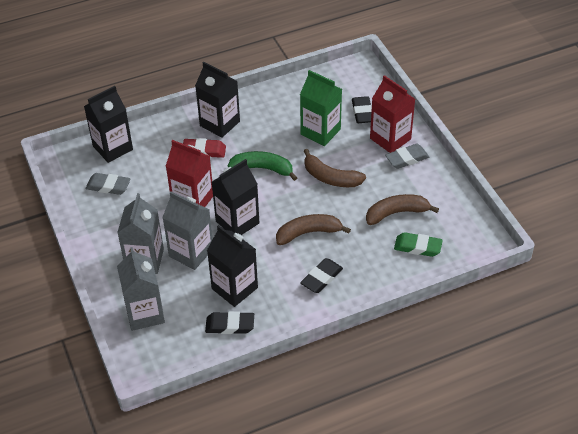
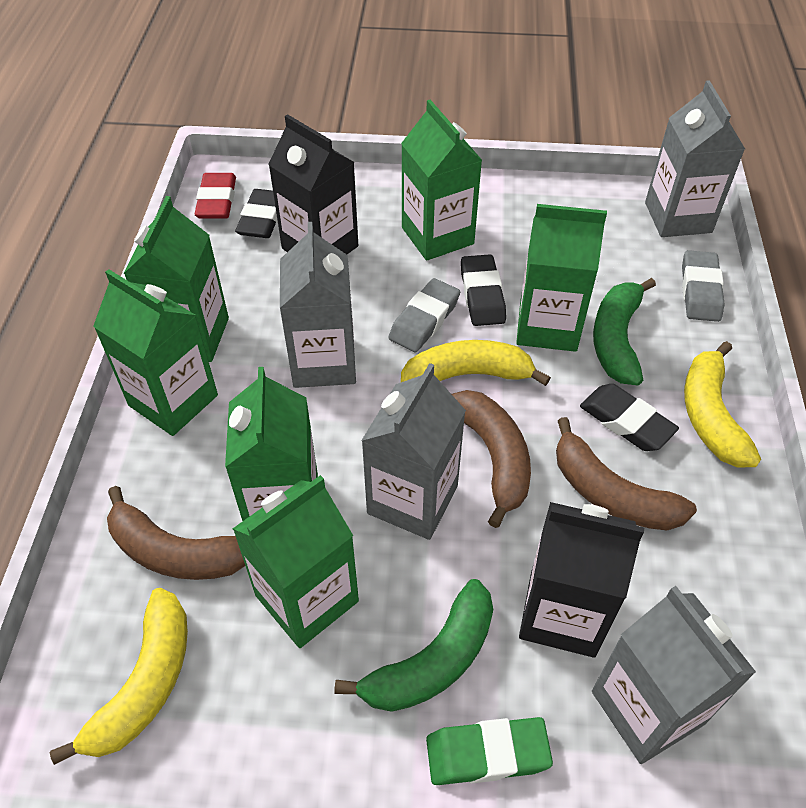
black carton: [84,86,133,163] [195,62,240,138] [207,225,258,307] [212,159,259,235] = 4 -> [268,114,358,254] [519,502,644,658] = 2
green banana: [228,151,298,181] = 1 -> [335,579,493,712] [593,278,656,385] = 2
green carton: [300,70,342,146] = 1 -> [93,269,218,436] [123,196,229,362] [225,367,318,521] [233,475,359,648] [401,100,482,261] [516,204,607,352] = 6
grey carton: [117,193,164,274] [117,247,165,331] [162,191,213,270] = 3 -> [280,222,356,388] [361,363,466,540] [592,586,756,764] [645,80,745,237] = 4
red carton: [166,140,213,207] [370,75,415,153] = 2 -> none = 0
yellow banana: none = 0 -> [50,588,188,765] [401,340,551,386] [684,341,761,467] = 3

